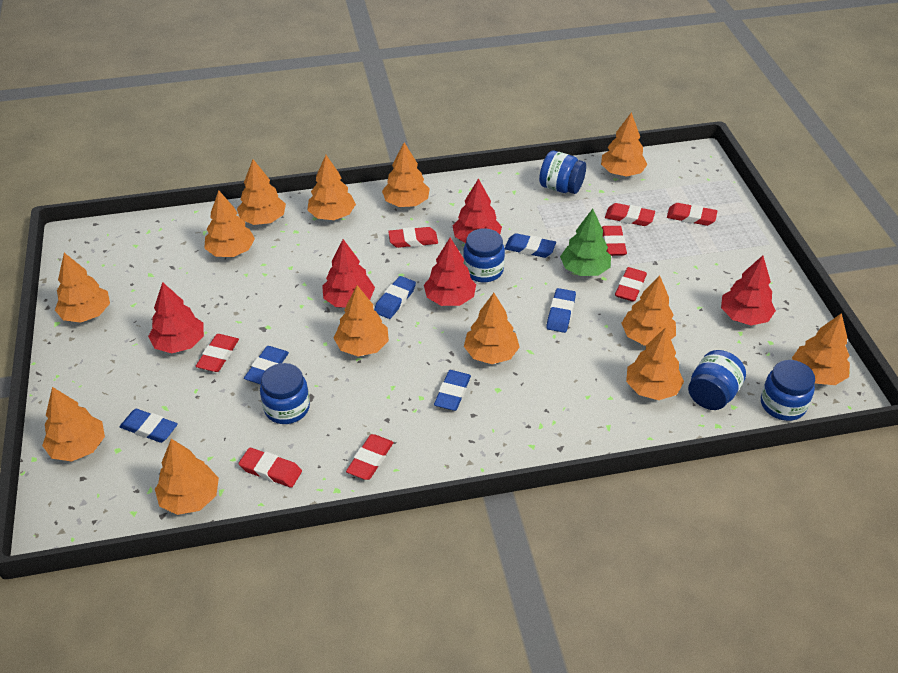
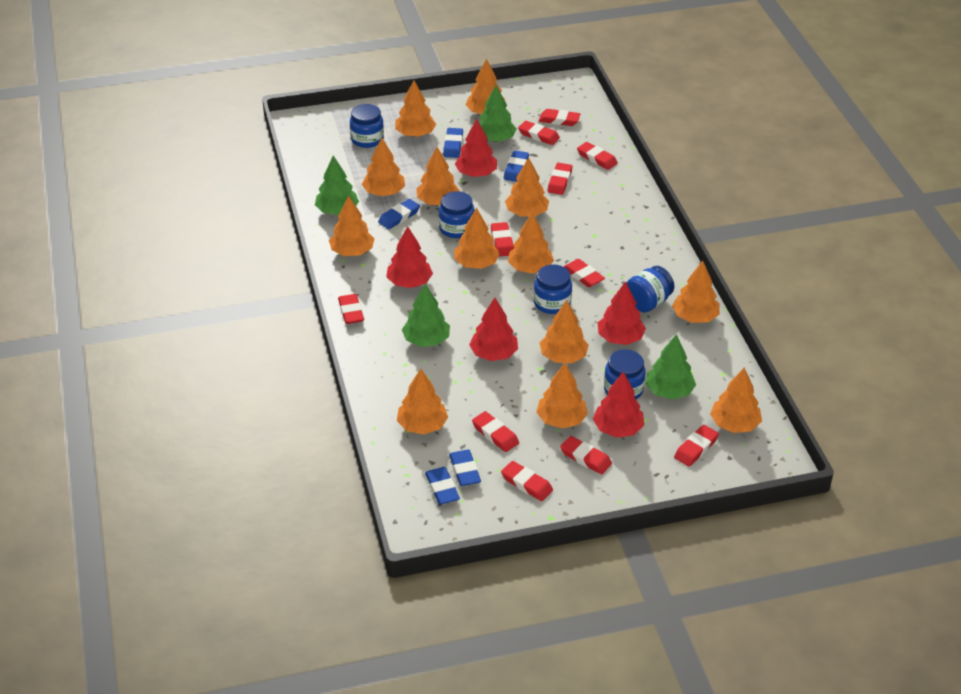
blue eraser: [120,409,178,443] [244,346,289,385] [374,276,416,319] [434,370,471,411] [505,233,556,258] [546,288,576,333] = 6 -> [378,199,420,229] [425,467,460,505] [443,128,463,158] [449,449,481,486] [504,150,529,182] = 5
green tree: [560,209,611,276] = 1 -> [315,155,359,215] [402,284,450,347] [479,85,516,142] [646,334,696,400] = 4
red eraser: [196,334,239,372] [239,448,302,488] [346,434,394,480] [388,227,438,248] [602,226,627,256] [605,203,655,226] [615,267,647,302] [667,203,717,226] = 8 -> [338,294,364,324] [472,411,519,452] [491,222,514,257] [501,461,553,501] [518,121,560,145] [539,109,580,126] [548,163,572,195] [560,436,612,474] [564,259,605,287] [577,142,618,170] [674,425,719,466] = 11

